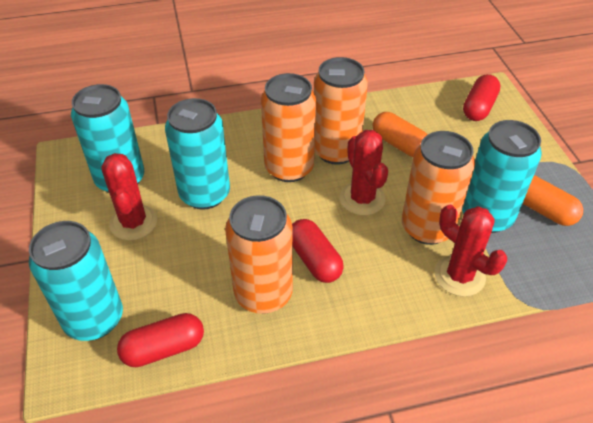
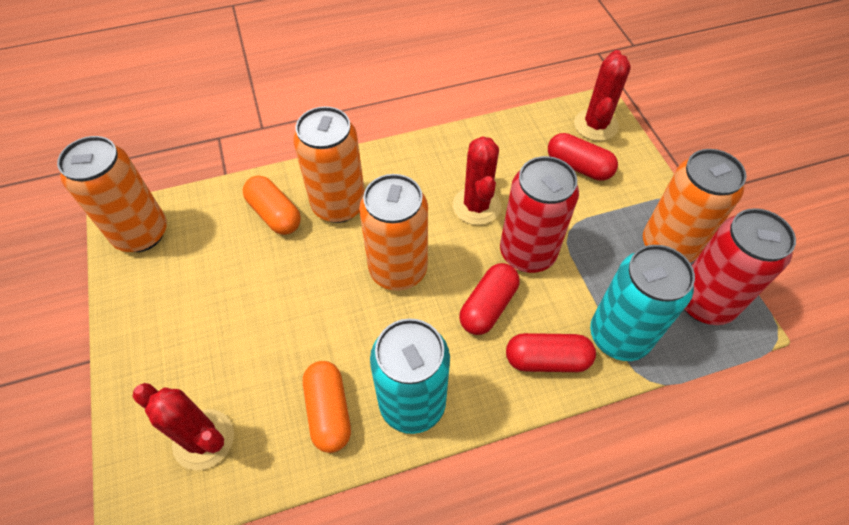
red can: none = 0 -> [500,156,579,273] [684,208,796,325] = 2
turquoise can: [29,221,123,341] [71,84,144,193] [165,98,230,210] [462,120,542,233] = 4 -> [370,318,450,434] [590,245,695,361] = 2

